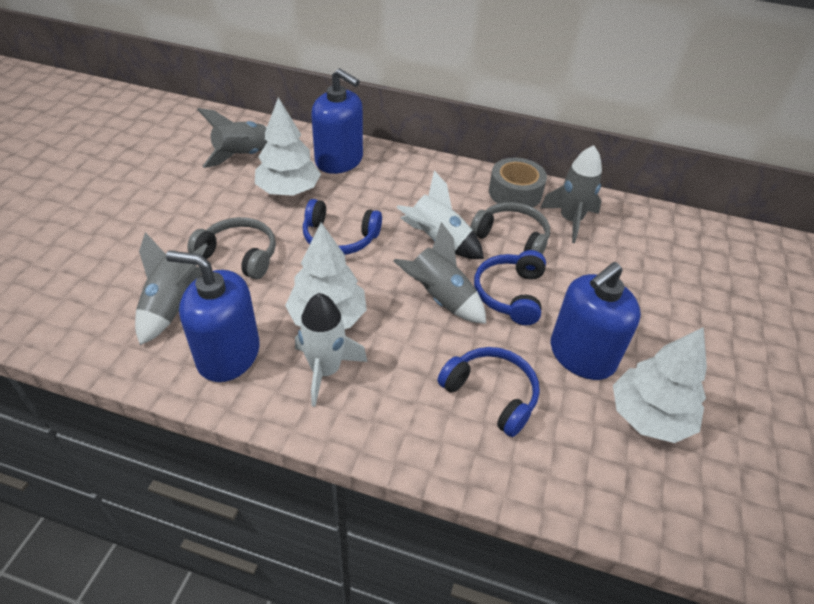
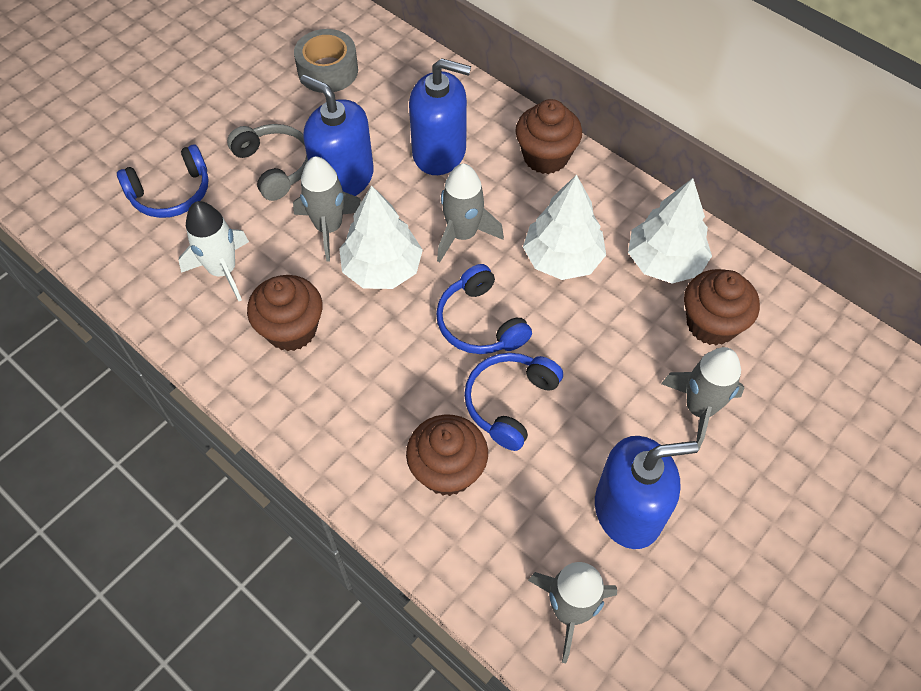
brown cupcake: none = 0 -> [247,275,323,351] [406,415,488,496] [515,99,582,174] [684,269,760,345] = 4
grey headphones: [187,217,276,279] [470,202,550,255] = 2 -> [227,124,308,201] = 1
white rocket: [295,293,368,407] [396,171,484,259] = 2 -> [179,201,249,301] = 1

